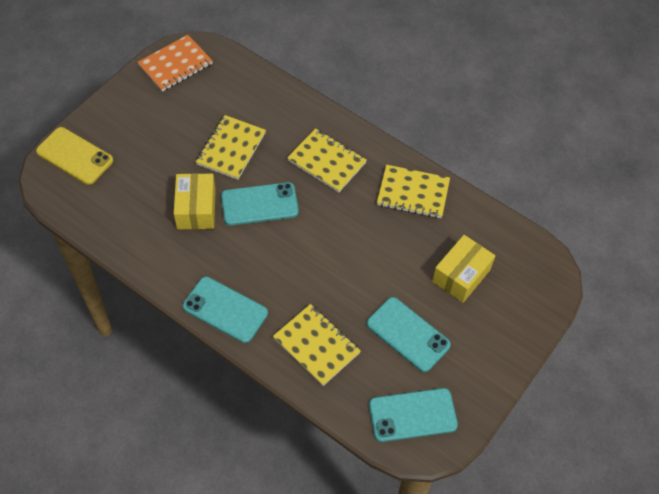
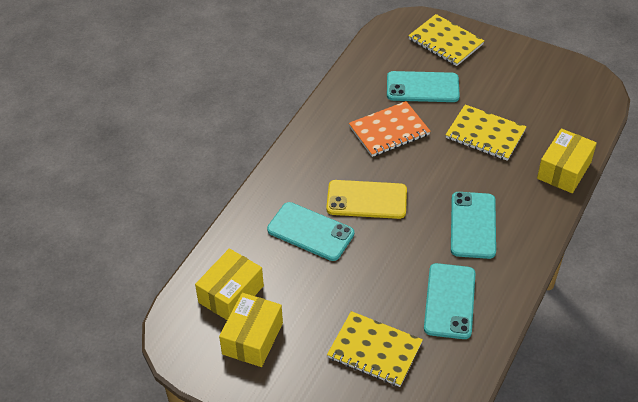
yellow box: [174,173,216,229] [432,235,495,303] = 2 -> [195,249,264,320] [219,293,283,367] [537,129,597,193] = 3
yellow notebook: [196,115,266,180] [273,304,361,386] [287,128,367,193] [377,165,450,218] = 4 -> [327,311,423,387] [408,14,485,66] [446,104,527,161] = 3

